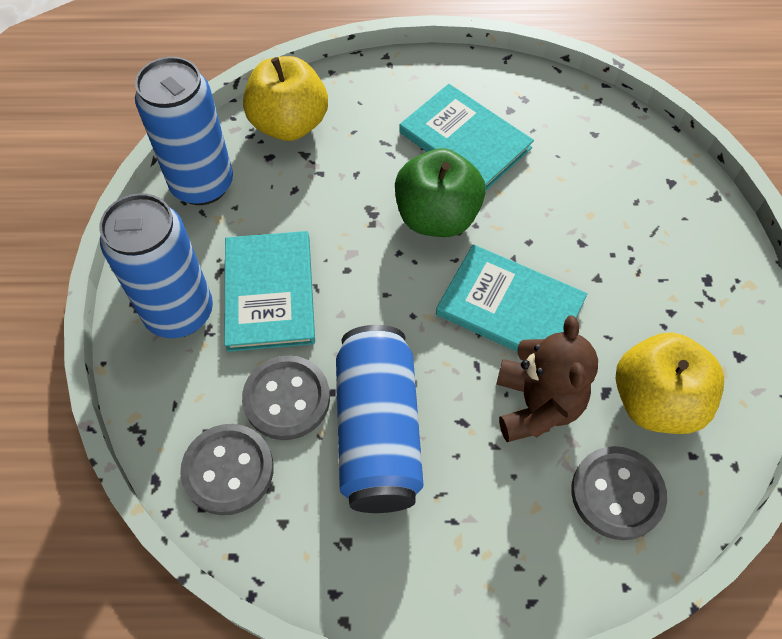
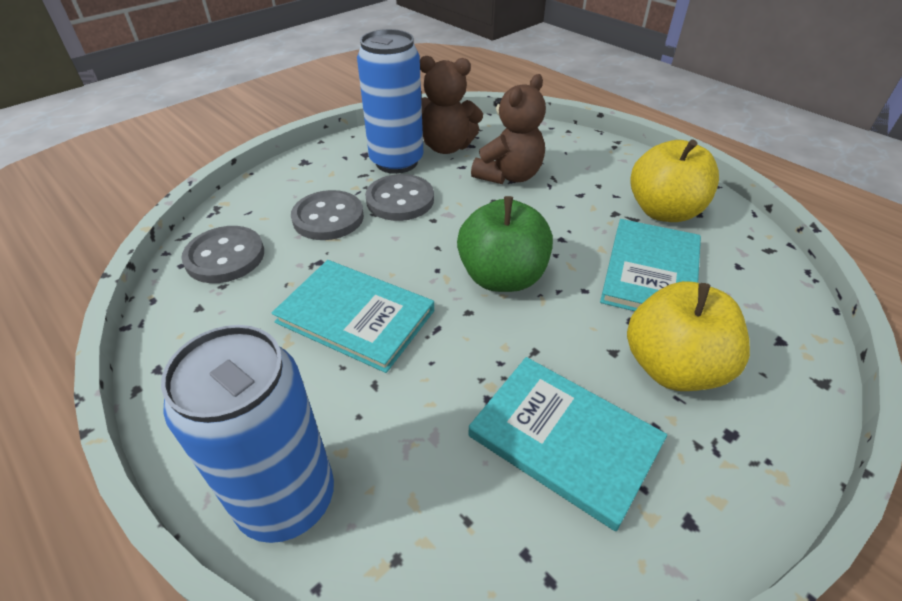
blue can: [99,193,213,338] [135,57,233,205] [336,325,424,513] = 3 -> [161,325,334,543] [357,29,423,174] = 2
brown teddy bear: [497,316,598,442] = 1 -> [420,56,483,154] [471,74,546,184] = 2

